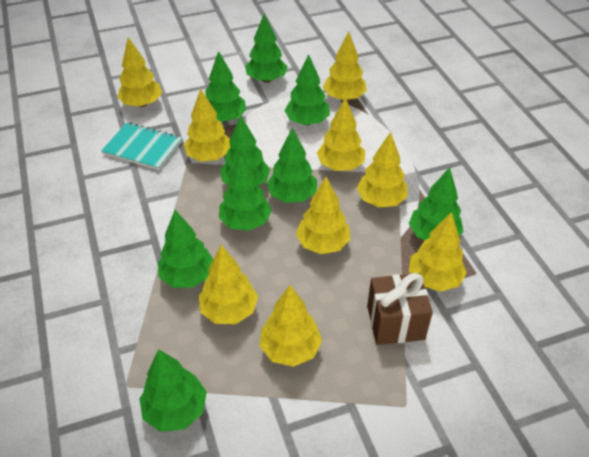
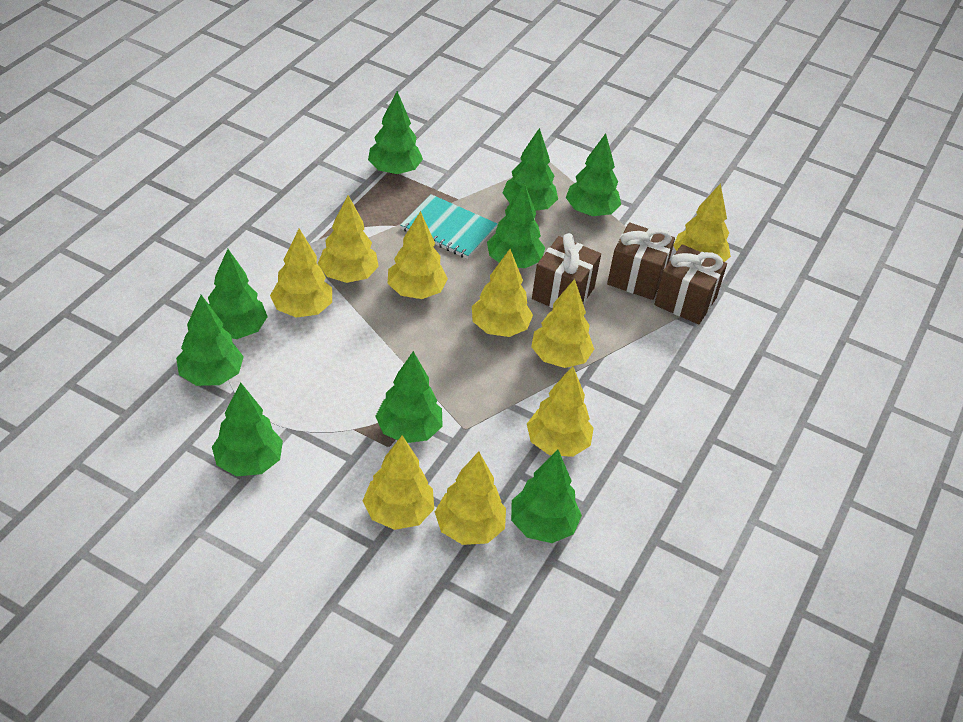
brown gift: [367,273,433,345] = 1 -> [532,233,601,308] [607,222,675,300] [654,244,727,324] = 3

